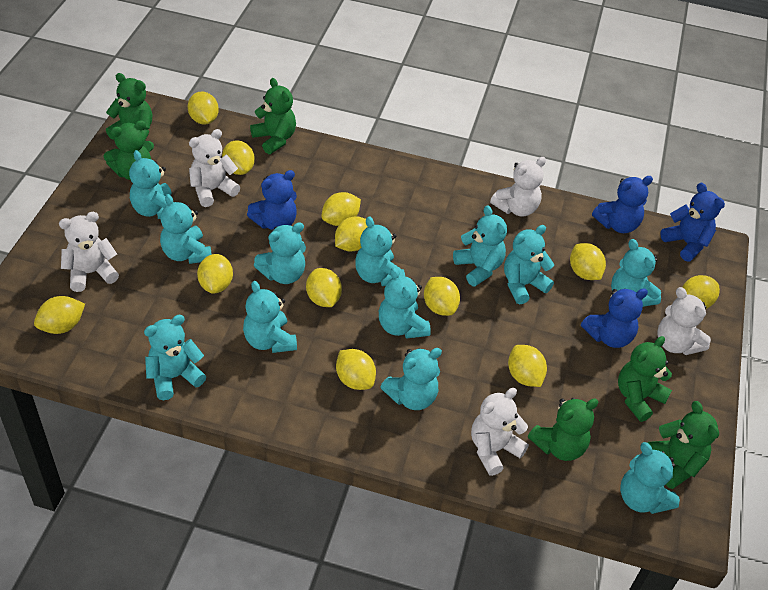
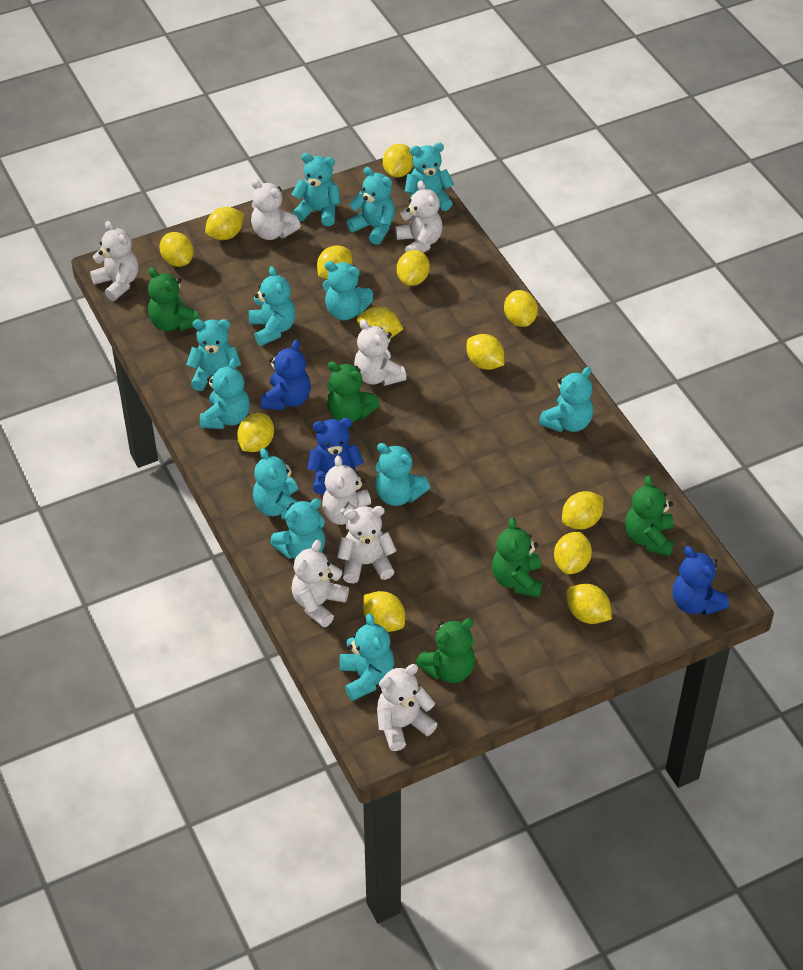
blue teddy bear: [247,170,297,230] [581,288,648,348] [592,176,653,233] [660,183,725,261] = 4 -> [261,340,311,410] [307,418,364,494] [672,546,729,615] = 3
green teddy bear: [103,120,154,180] [106,73,152,140] [250,78,296,154] [528,398,599,461] [618,336,672,422] [648,401,719,489] = 6 -> [148,267,200,331] [327,361,380,422] [415,618,475,683] [492,518,543,597] [625,475,674,556] = 5
white teddy bear: [59,212,119,292] [189,129,240,207] [471,388,529,476] [490,157,546,217] [658,287,711,355] = 5 -> [90,221,138,301] [251,179,301,240] [291,540,349,628] [322,455,371,530] [337,506,397,584] [354,319,406,386] [377,664,437,751] [395,180,442,253] = 8
yellow lemon: [34,296,85,334] [188,92,219,125] [197,254,233,294] [222,140,255,175] [306,268,342,307] [321,192,361,226] [335,216,367,252] [336,349,376,390] [424,277,460,316] [508,345,547,387] [570,243,606,280] [682,275,720,309] = 12 -> [159,232,194,267] [205,207,244,240] [237,413,274,452] [317,245,352,280] [357,307,403,338] [363,591,405,632] [383,144,413,178] [397,250,430,286] [467,334,504,370] [504,290,538,327] [554,532,592,574] [562,491,603,530] [567,584,612,624] = 13

